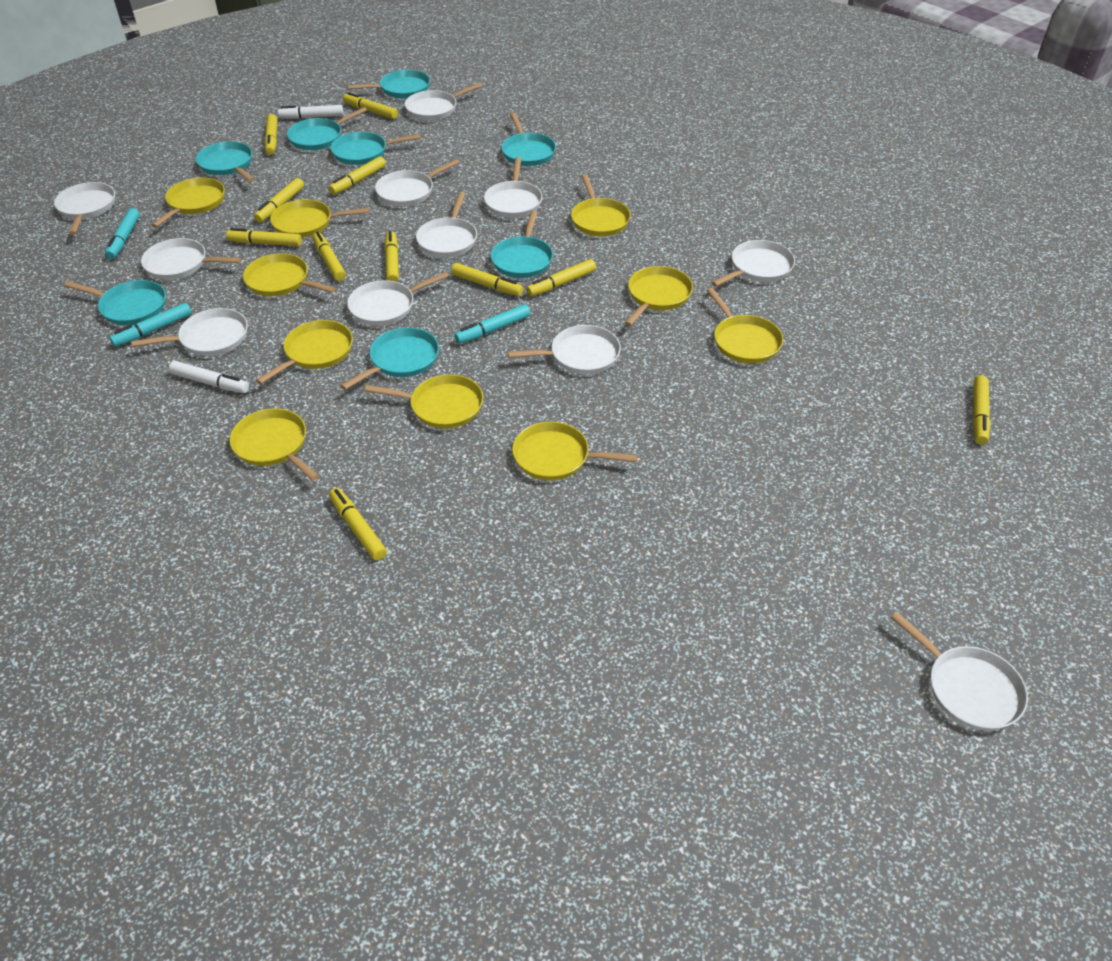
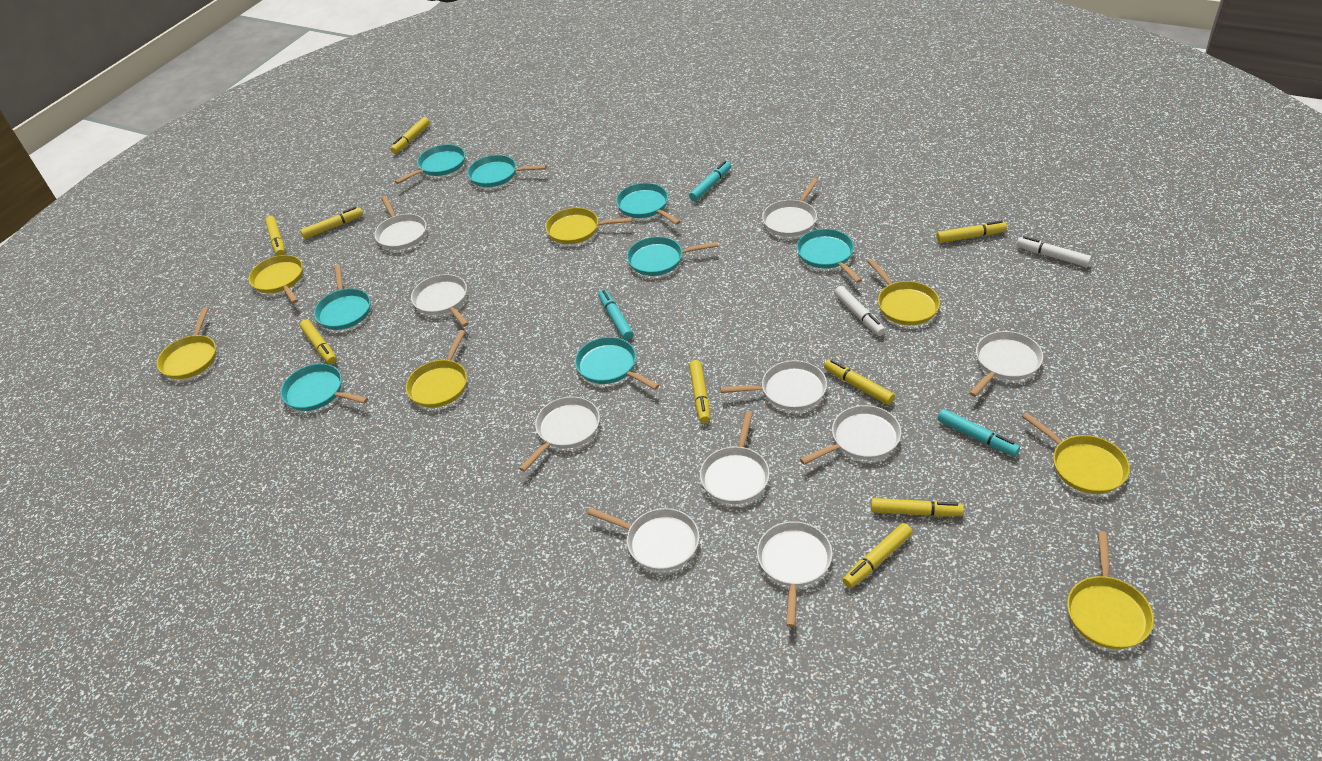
white pan: [54,182,115,235] [131,308,248,356] [141,238,242,280] [347,272,449,326] [375,159,460,206] [405,83,483,121] [416,192,477,257] [484,157,542,218] [507,325,621,374] [711,240,795,287] [891,612,1028,731] = 11 -> [374,196,426,250] [411,274,469,327] [519,397,600,472] [587,508,699,571] [700,411,770,504] [720,360,827,411] [757,521,832,627] [762,178,818,237] [800,405,901,465] [969,331,1043,397] = 10
yellow marker: [226,228,302,246] [254,178,304,223] [264,114,277,155] [312,232,346,281] [329,156,386,195] [329,488,387,561] [343,92,398,119] [385,231,399,282] [451,263,523,296] [526,259,596,296] [973,376,991,445] = 11 -> [265,216,285,256] [299,320,337,365] [300,207,363,239] [390,117,430,154] [689,360,710,423] [824,359,895,405] [843,523,913,588] [871,498,964,517] [936,220,1007,243] = 9
yellow pan: [151,177,225,228] [229,408,319,481] [243,253,336,296] [256,320,353,384] [270,199,369,238] [365,374,483,429] [512,422,638,481] [571,174,631,236] [625,266,693,326] [707,288,783,364] = 10 -> [157,307,216,379] [249,255,303,303] [406,330,467,408] [545,208,632,244] [867,259,940,325] [1022,413,1130,494] [1067,531,1154,649] = 7

